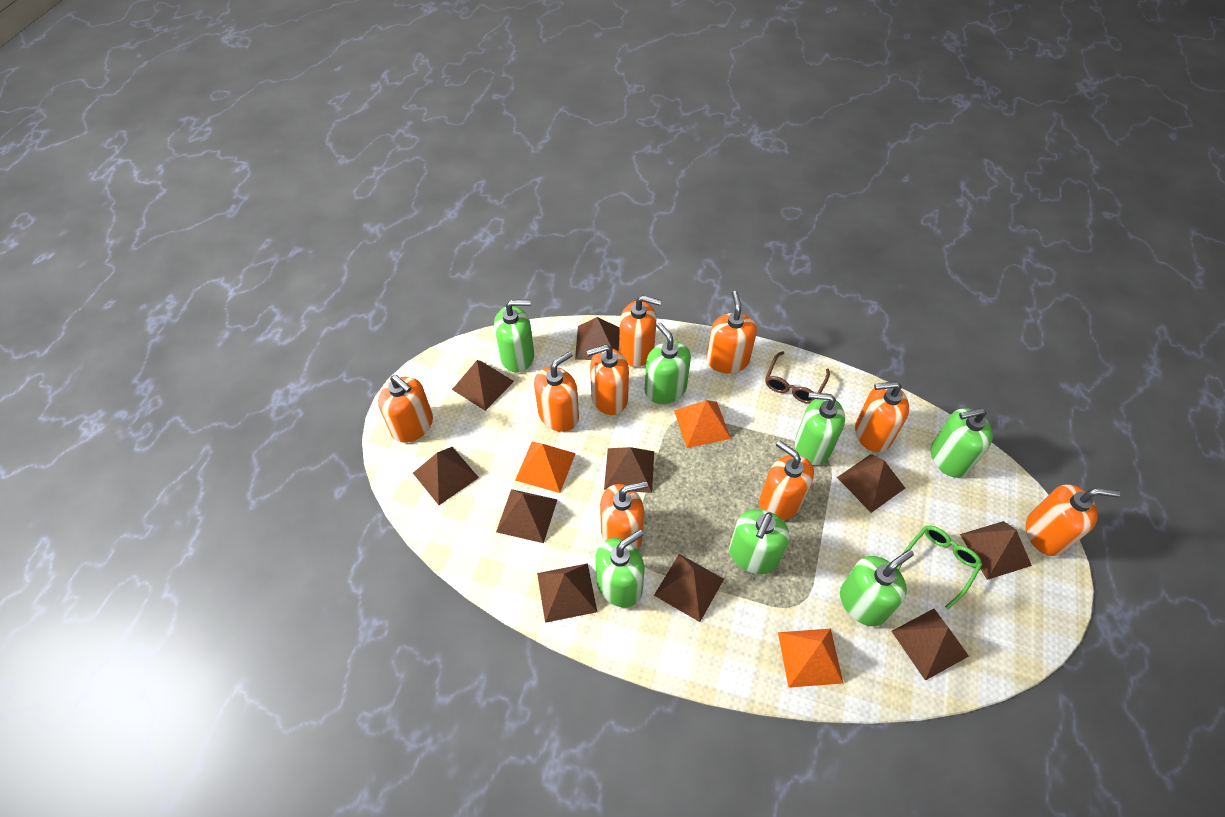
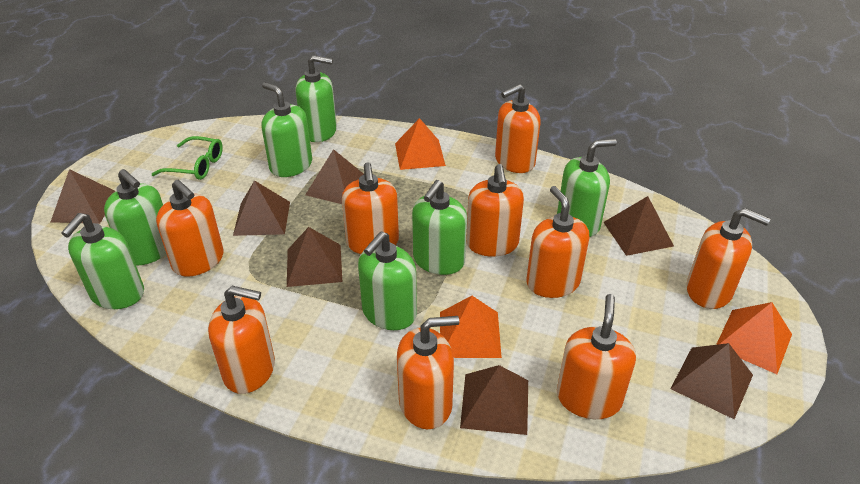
brown glasses: [766,351,830,404] = 1 -> none = 0
brown pyramid: [413,447,479,505] [452,360,514,411] [496,489,558,543] [537,563,597,623] [575,317,620,360] [604,447,654,493] [654,554,724,622] [837,454,905,513] [892,609,969,681] [960,521,1032,580] = 10 -> [51,169,115,224] [233,180,290,236] [287,227,342,287] [305,149,364,204] [460,365,528,435] [603,196,674,256] [670,343,753,419] = 7

